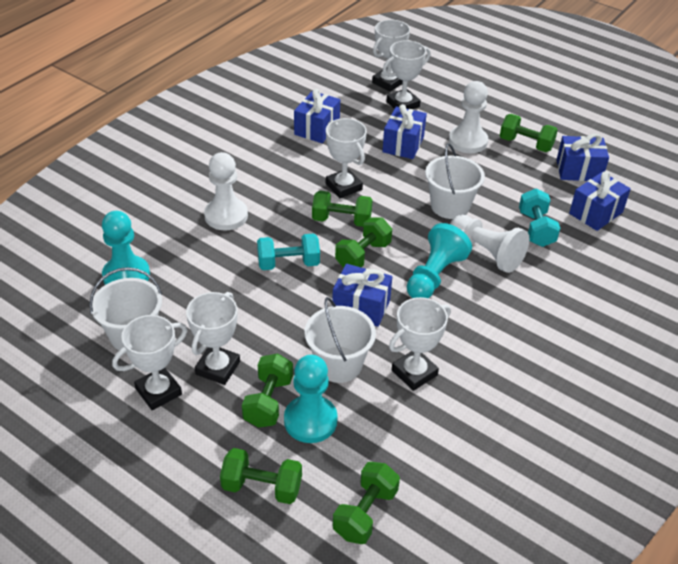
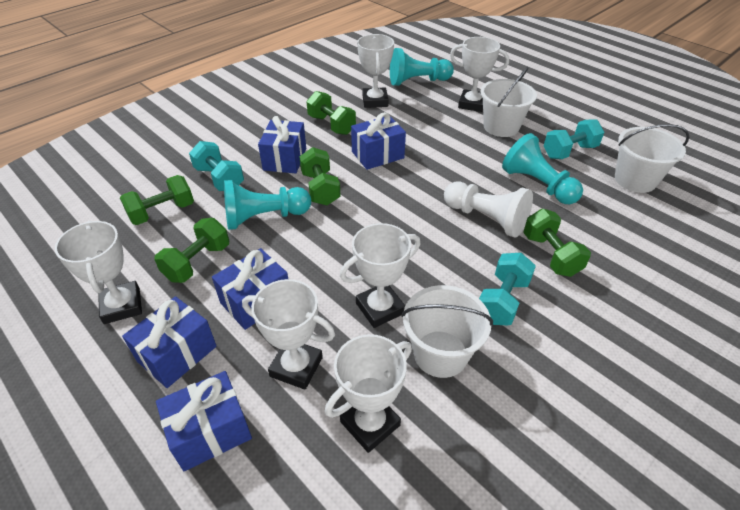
green dumbbell: [220,448,302,504] [242,353,293,428] [312,190,373,227] [333,462,400,544] [335,217,392,268] [500,114,558,152] = 6 -> [120,175,194,225] [154,218,229,283] [299,147,341,206] [307,91,356,135] [523,209,591,277] = 5
turquoise dumbbell: [257,233,320,270] [519,188,560,247] = 2 -> [189,141,244,191] [479,253,536,325] [544,119,604,159] = 3
white pawn: [204,152,248,230] [449,81,488,153] [450,215,529,273] = 3 -> [444,182,533,238] = 1

